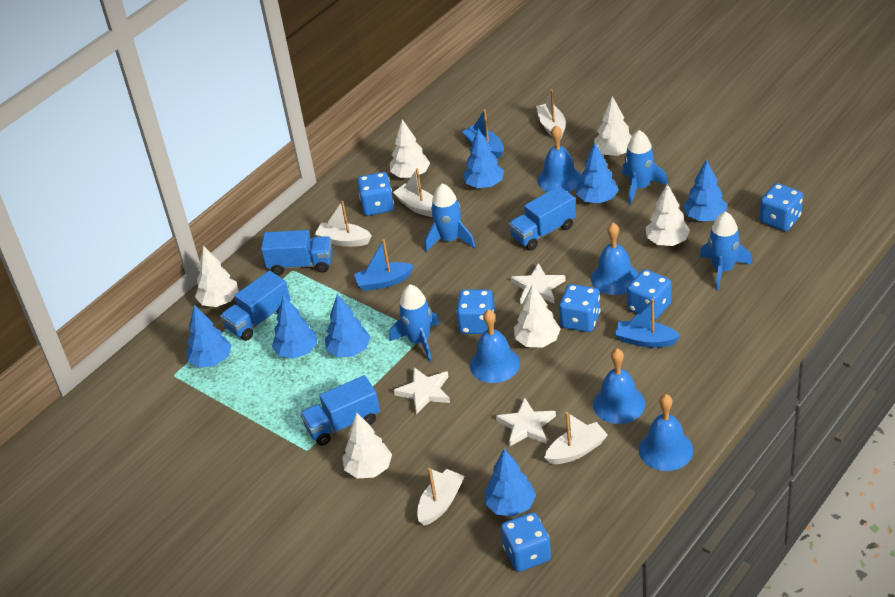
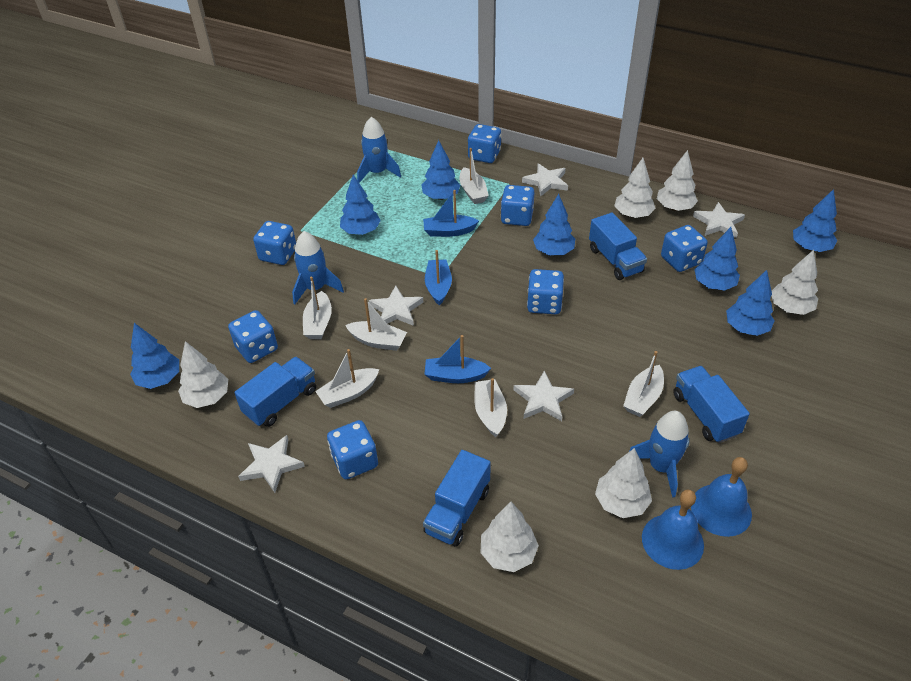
blue bell: [470,309,520,383] [537,125,581,192] [591,223,638,295] [593,348,645,424] [639,394,693,471] = 5 -> [642,489,704,570] [691,457,752,537] = 2
blue dice: [357,172,394,216] [456,289,495,334] [501,512,551,572] [559,284,601,332] [627,269,672,320] [760,183,803,231] = 6 -> [228,310,278,363] [253,221,296,265] [327,420,378,479] [468,124,501,163] [501,185,534,226] [527,269,564,314] [661,225,708,272] = 7
blue rocket: [389,284,439,362] [425,183,475,252] [622,130,668,205] [700,211,753,290] = 4 -> [292,231,344,304] [357,117,401,183] [629,411,690,498] = 3
white boat: [315,201,372,247] [393,168,433,217] [417,468,465,526] [536,90,566,140] [544,412,608,464] = 5 -> [303,277,332,339] [315,349,379,408] [345,298,407,351] [460,148,489,204] [474,378,507,437] [623,351,664,417] = 6
white star: [394,367,450,415] [496,398,556,447] [511,263,566,304] = 3 -> [238,435,305,493] [369,286,423,326] [514,370,574,421] [522,163,568,196] [693,202,745,238] = 5

